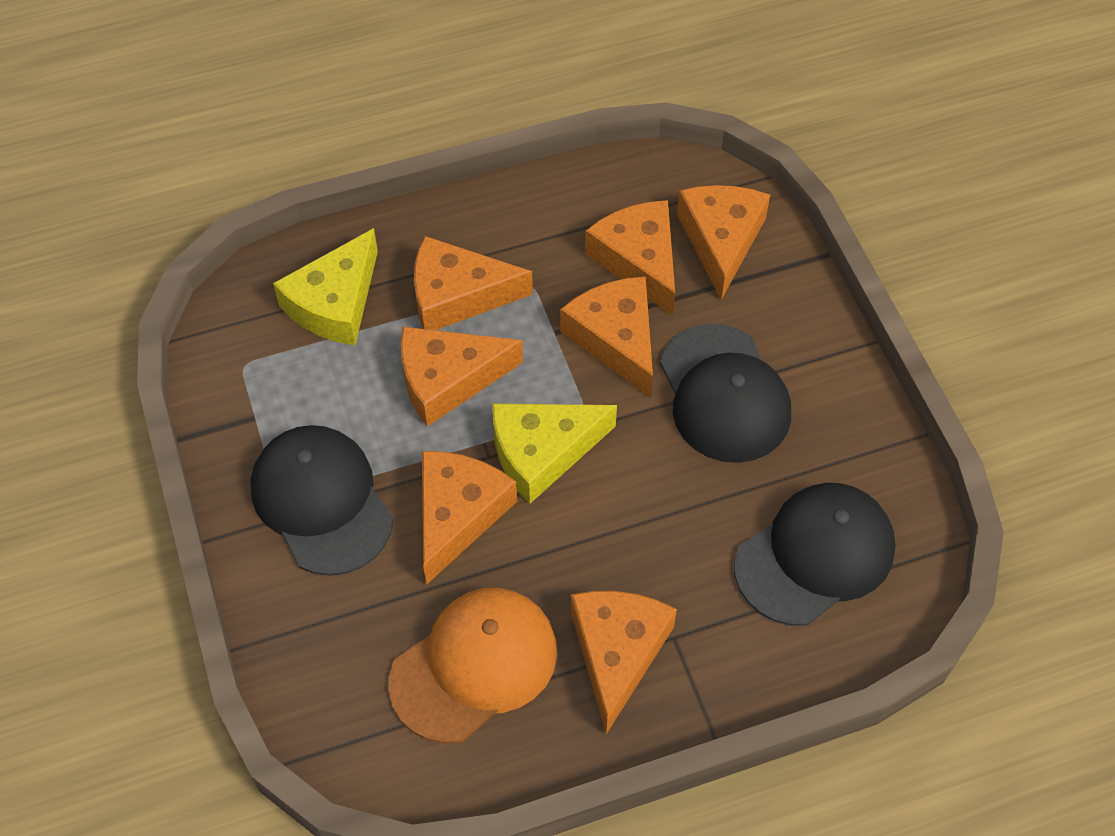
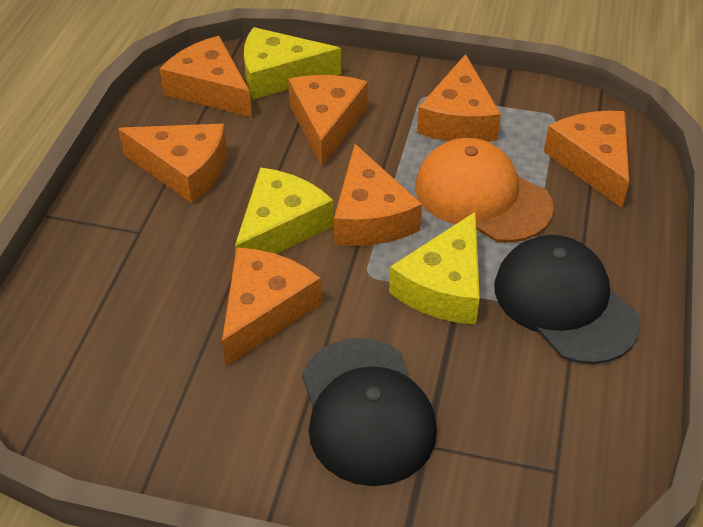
black cap: [250,425,393,576] [660,323,791,463] [734,483,896,626] = 3 -> [302,338,437,486] [495,235,640,364] = 2
yellow cheese: [273,228,378,345] [492,403,617,504] = 2 -> [235,167,334,254] [244,27,341,99] [389,211,480,324] = 3

